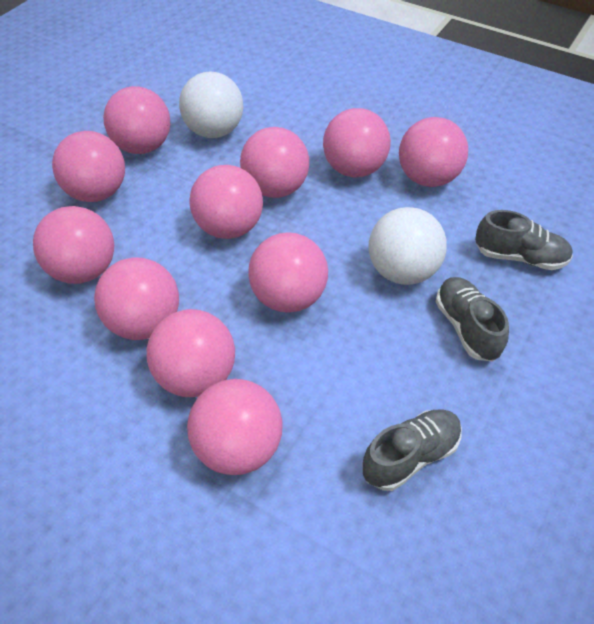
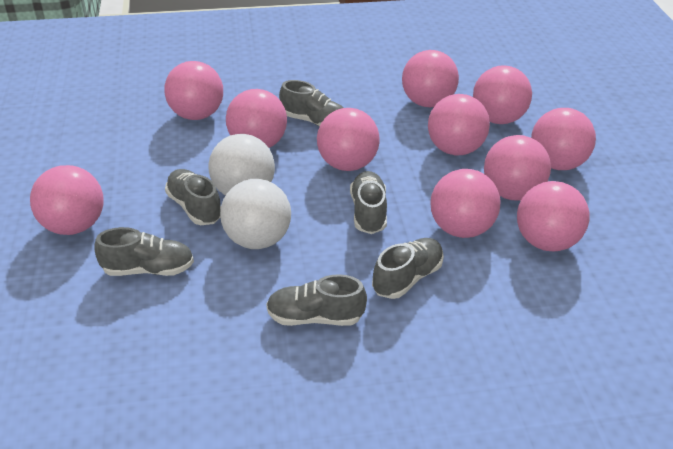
grey shoe: [362,409,462,491] [435,277,509,361] [475,210,573,270] = 3 -> [94,227,194,276] [165,169,221,225] [266,274,367,326] [279,80,344,127] [350,171,387,234] [372,238,444,299] = 6

